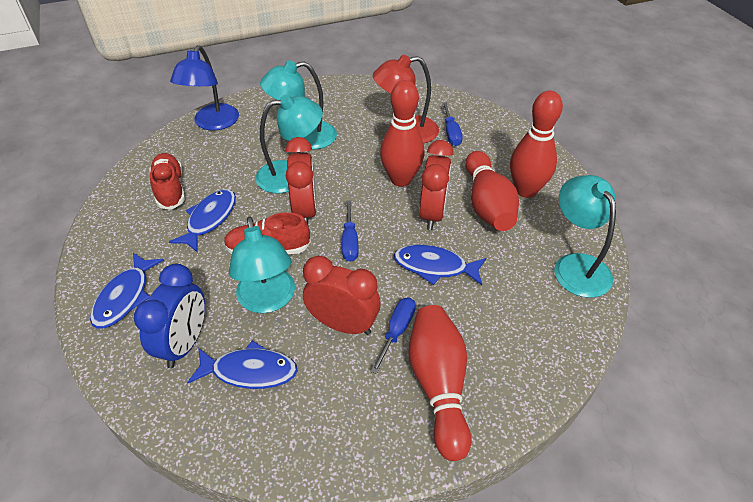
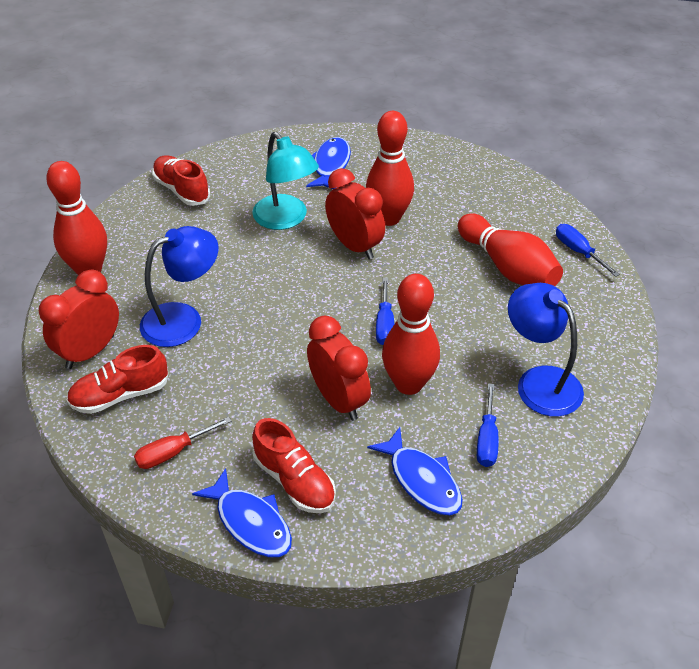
blue clock: [134,264,205,368] = 1 -> none = 0
blue fish: [90,253,164,329] [169,189,236,252] [187,341,298,389] [394,244,486,285] = 4 -> [192,468,292,557] [306,137,351,189] [367,427,463,515] = 3
blue lamp: [170,45,239,131] = 1 -> [140,226,219,347] [508,283,584,417] = 2
red lamp: [373,55,439,144] = 1 -> none = 0
red screwdriver: none = 0 -> [134,417,232,469] = 1
red shoe: [149,153,185,209] [224,212,311,254] = 2 -> [67,345,169,414] [152,155,210,206] [252,418,336,513] = 3
turquoise lamp: [229,216,295,313] [255,94,323,194] [260,60,337,150] [554,175,616,298] = 4 -> [252,132,319,230] = 1

